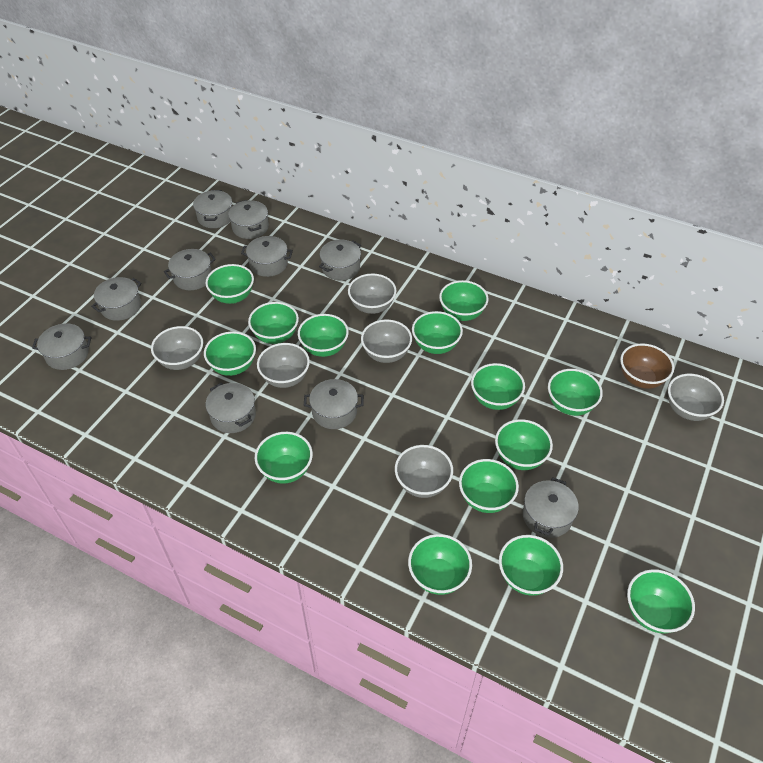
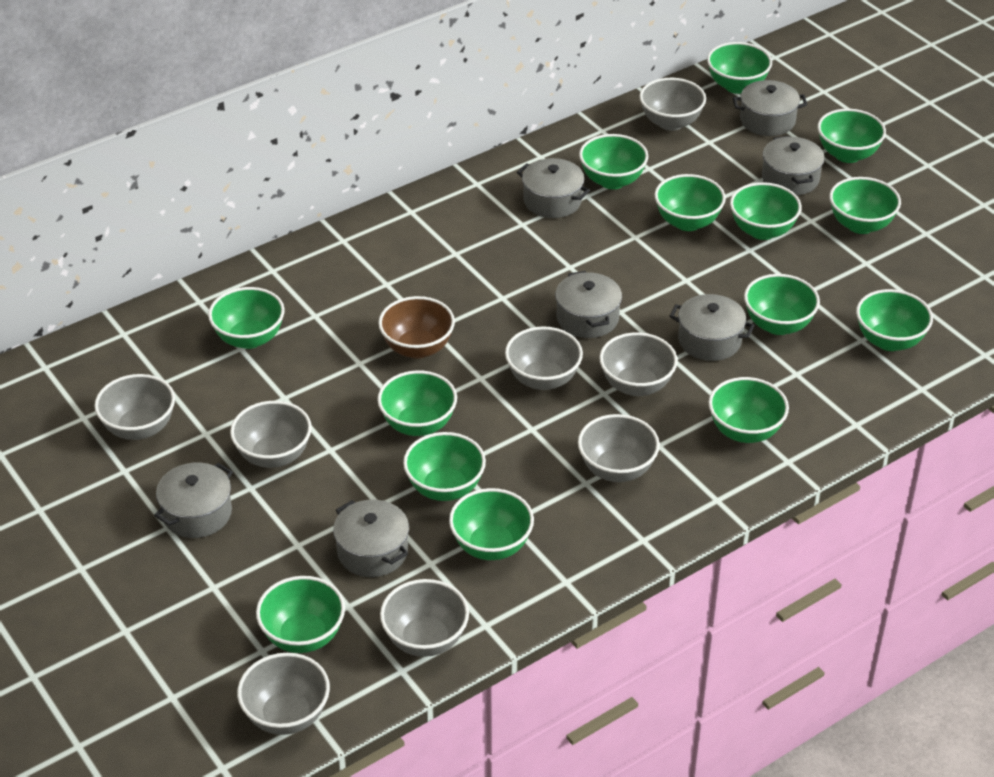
grey bowl: [151,326,203,370] [257,343,310,388] [348,274,396,314] [361,320,412,363] [395,445,453,498] [668,374,724,421] = 6 -> [94,374,175,440] [230,401,312,468] [237,653,330,735] [380,579,469,657] [505,326,583,390] [578,414,660,482] [599,332,678,396] [640,78,706,131] = 8
grey pot: [32,323,91,370] [91,277,141,321] [164,249,216,290] [193,190,232,228] [206,383,256,433] [228,200,269,239] [241,236,293,277] [304,379,364,429] [319,240,361,281] [523,478,579,538] = 10 -> [154,462,233,538] [333,500,409,577] [517,158,590,218] [555,271,622,338] [669,294,755,361] [733,80,807,136] [762,136,825,195] = 7

